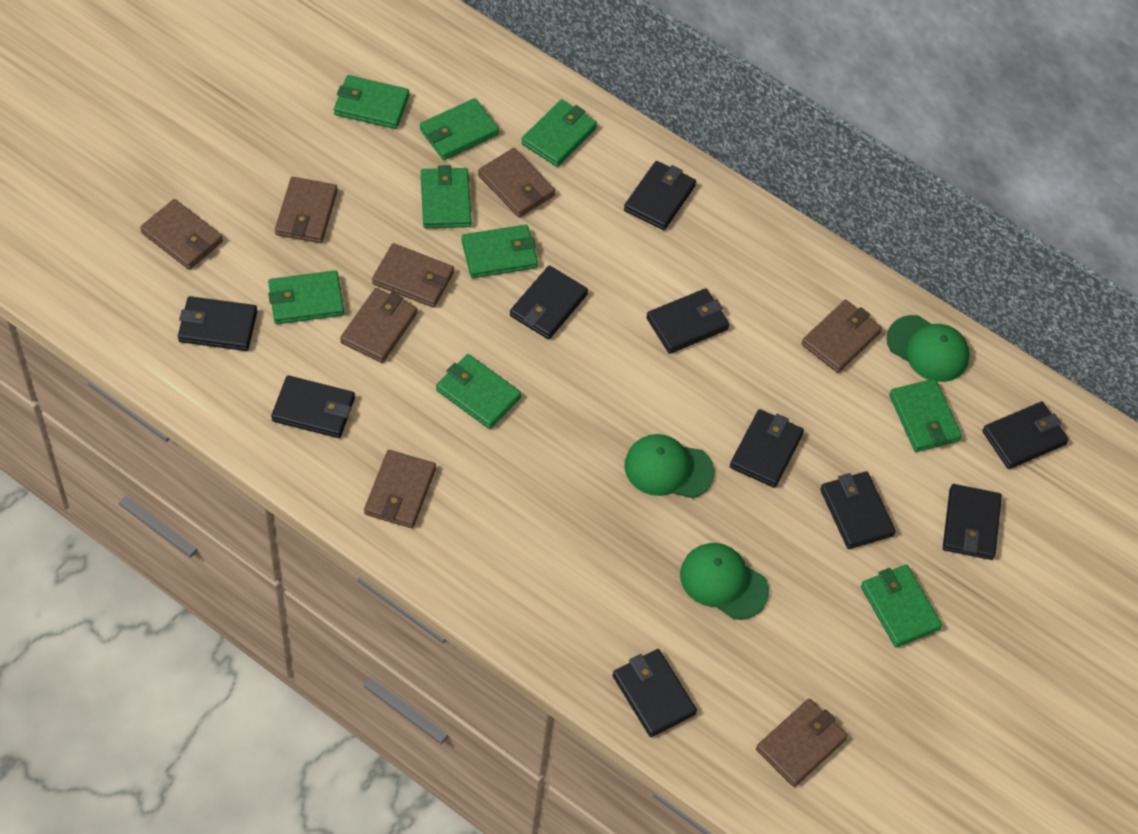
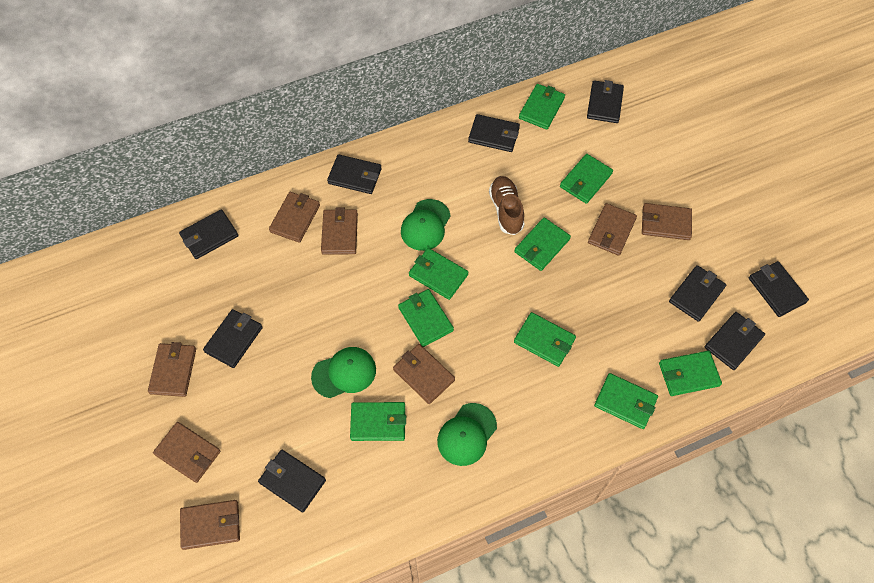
black wallet: [178,296,257,351] [271,375,355,438] [510,265,588,339] [612,649,697,737] [624,161,696,230] [646,288,730,354] [730,409,804,488] [820,471,896,549] [943,484,1002,560] [982,402,1069,469] = 10 -> [179,209,239,259] [203,309,263,368] [258,450,326,513] [327,154,382,194] [468,114,520,152] [587,80,624,123] [669,265,726,322] [705,312,765,370] [749,261,809,317] = 9
brown shoe: none = 0 -> [489,176,524,235] = 1

